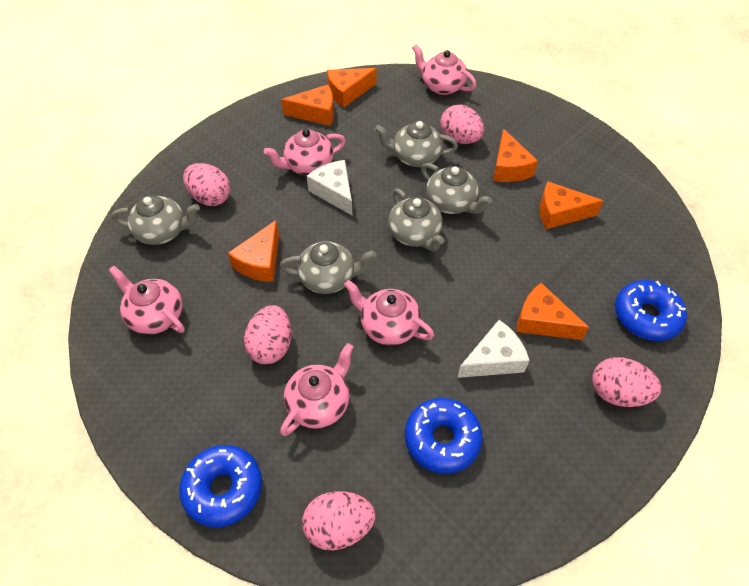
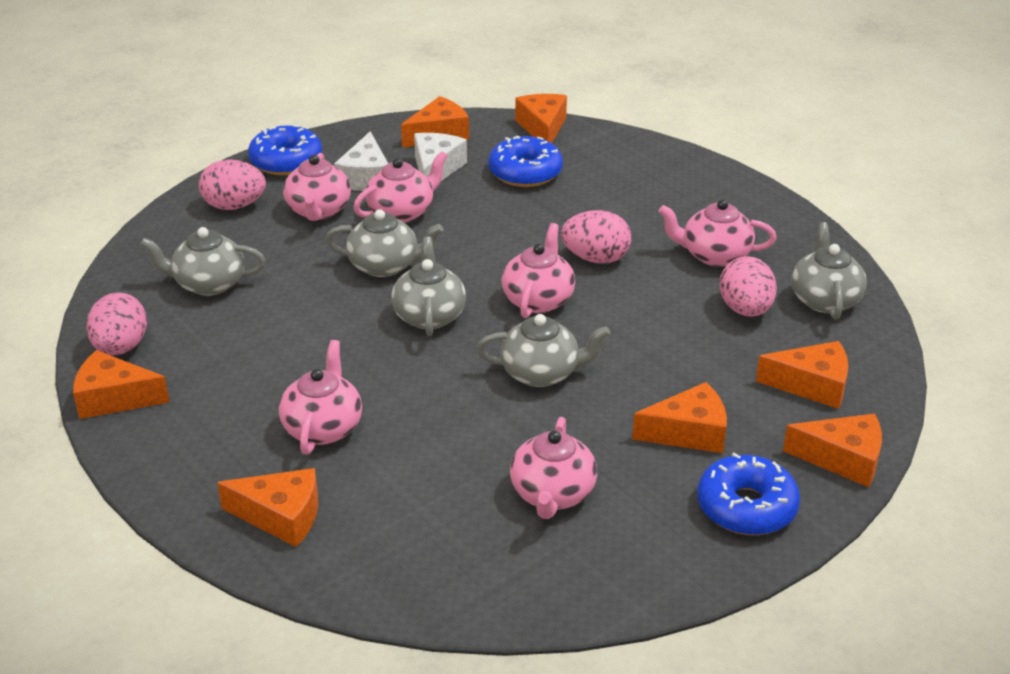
orange cheese: [228,220,279,282] [281,85,334,126] [327,68,376,108] [493,129,538,182] [516,283,589,340] [540,181,604,229] = 6 -> [73,350,170,419] [217,468,318,547] [401,96,469,148] [515,94,567,143] [632,382,727,453] [756,341,849,409] [783,414,882,487] = 7
pink egg: [183,163,230,206] [244,305,292,364] [302,491,375,550] [440,105,484,144] [592,357,661,407] = 5 -> [86,293,147,356] [199,159,266,210] [561,210,631,264] [720,256,777,317] = 4
pink teapot: [109,266,185,335] [264,129,346,175] [280,343,354,436] [344,280,434,345] [412,44,476,95] = 5 -> [279,340,362,455] [283,153,351,221] [353,151,448,223] [502,223,575,318] [510,417,597,519] [658,199,777,267] = 6

